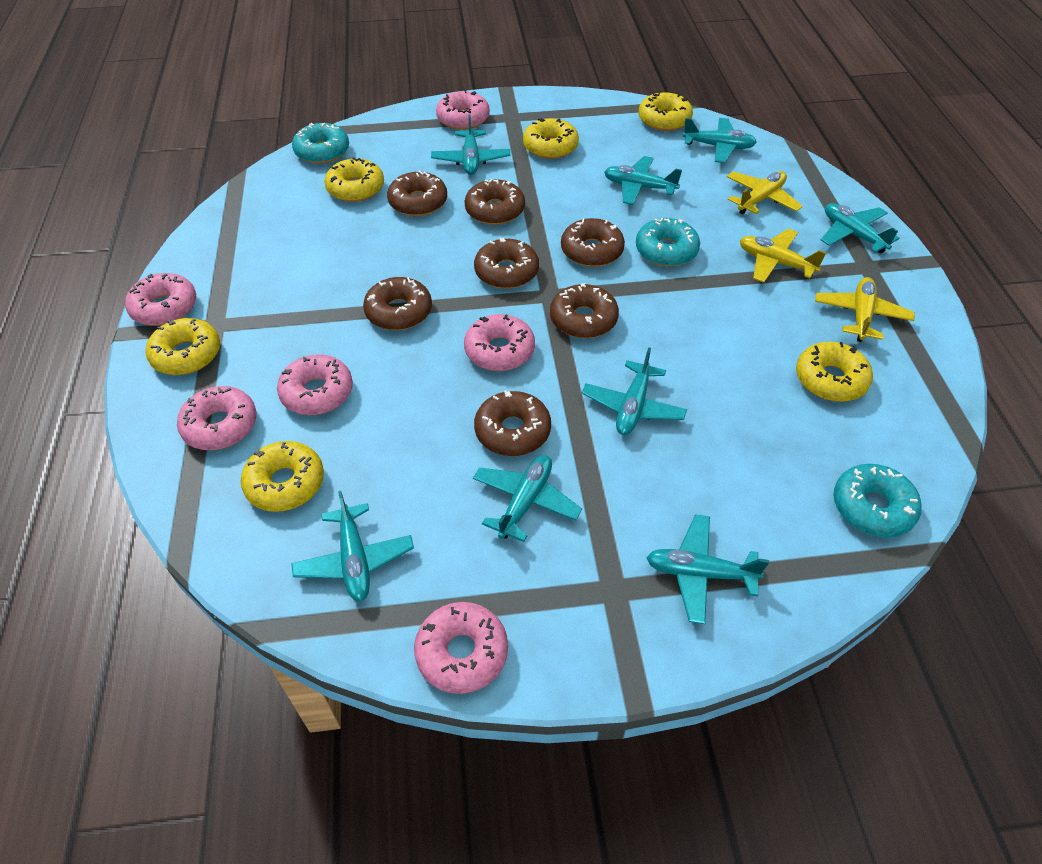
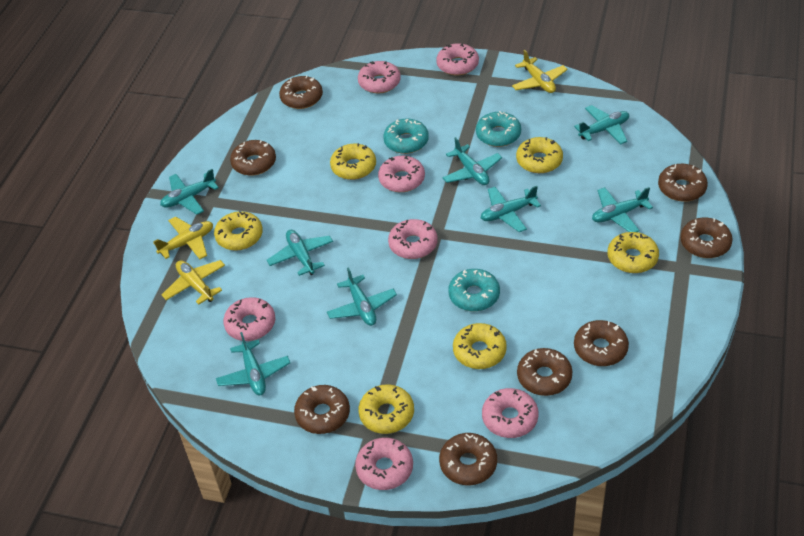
brown donut: [363,277,432,330] [387,170,447,216] [464,179,525,225] [474,237,539,289] [474,390,551,456] [550,283,619,338] [561,218,625,267] = 7 -> [230,140,276,176] [279,76,323,109] [294,385,350,434] [439,433,497,485] [517,348,572,396] [574,320,629,366] [658,164,708,202] [680,218,732,258] = 8
pink donut: [125,273,196,326] [177,386,257,450] [277,354,353,415] [414,602,508,694] [436,90,490,130] [464,314,535,371] = 6 -> [223,297,275,341] [355,438,413,490] [358,61,401,94] [378,156,425,192] [388,219,438,259] [436,43,479,75] [482,388,539,438] = 7

